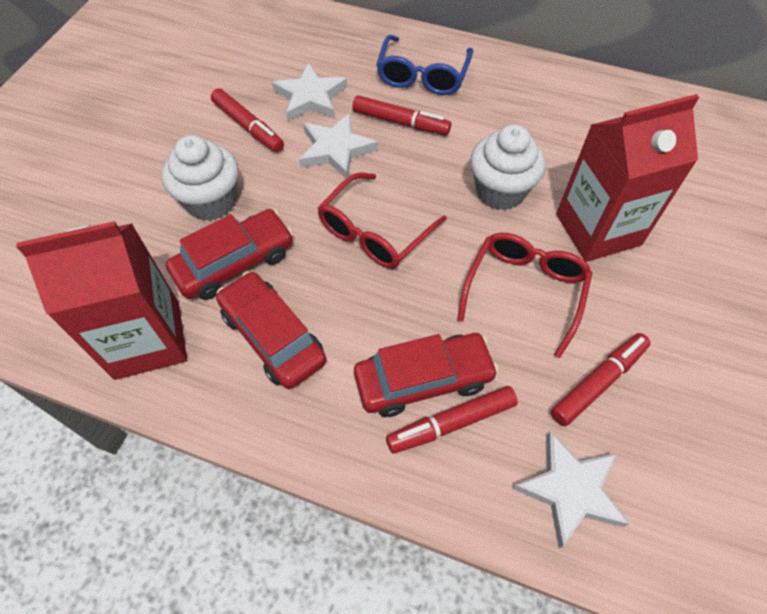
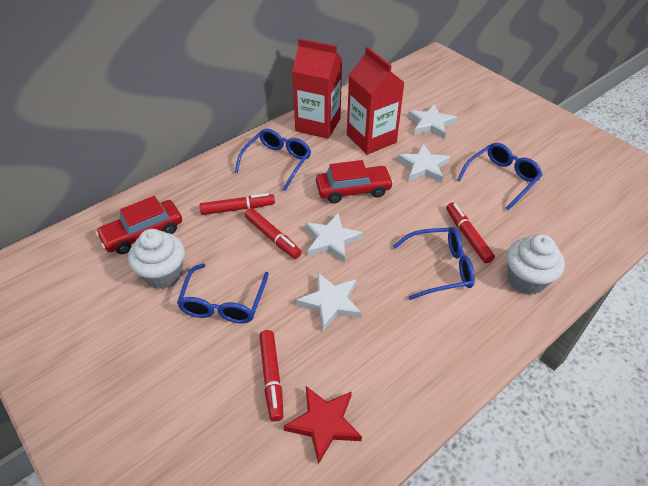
blue glasses: [376,35,473,95] = 1 -> [177,263,269,324] [235,129,311,191] [393,227,475,300] [457,143,542,211] = 4
red car: [166,209,294,300] [216,271,327,389] [354,333,499,417] = 3 -> [96,196,182,254] [316,160,394,203] = 2
red glasses: [318,173,447,269] [457,233,592,358] = 2 -> none = 0
red star: none = 0 -> [283,386,362,465] = 1
white star: [272,63,347,121] [299,113,378,179] [512,432,629,548] = 3 -> [296,273,362,331] [305,213,363,263] [397,144,451,183] [408,104,457,139] = 4

